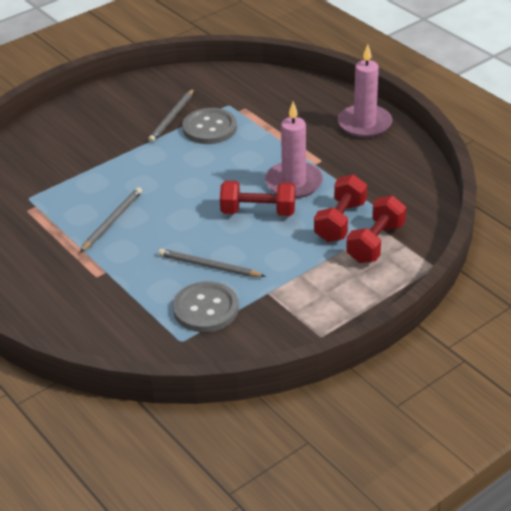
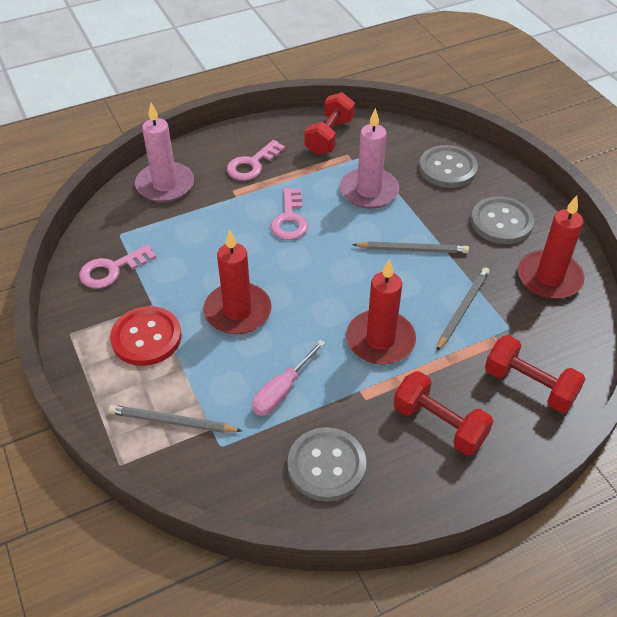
grey button: [173,281,239,332] [182,108,237,144] = 2 -> [287,427,366,502] [419,145,478,188] [471,196,534,244] = 3
pink key: none = 0 -> [79,245,156,289] [227,140,285,181] [271,188,308,240] = 3
pink screwdriver: none = 0 -> [252,340,326,416] = 1
red button: none = 0 -> [110,306,181,366] = 1
red candle: none = 0 -> [203,229,272,334] [346,259,416,364] [518,195,585,299] = 3

